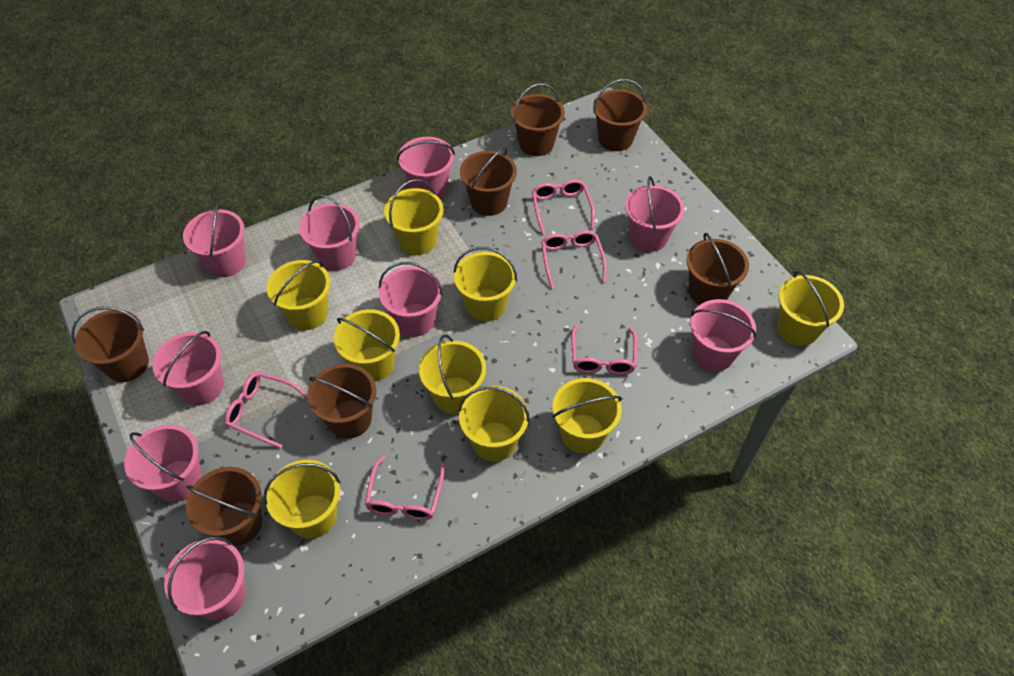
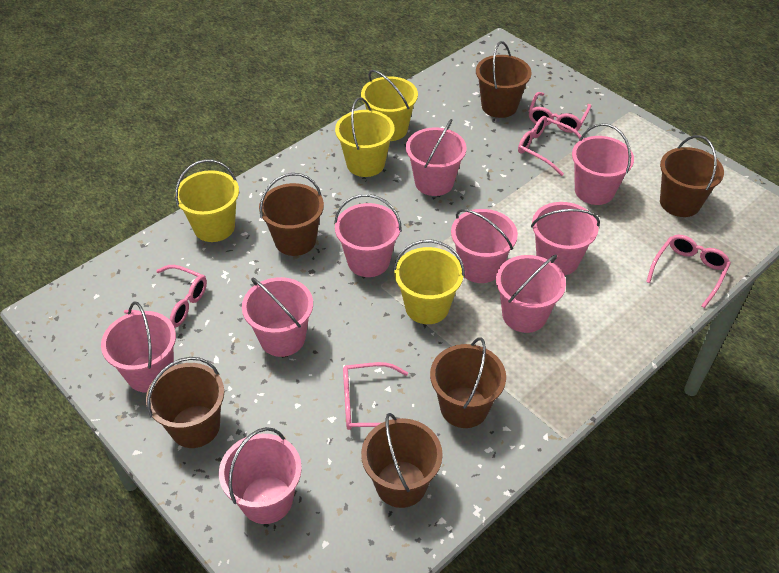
brown bucket: [72,307,149,382] [186,467,262,546] [307,364,376,439] [460,147,517,216] [511,83,565,156] [593,79,647,151] [686,233,749,305] = 7 -> [146,357,224,448] [259,173,324,256] [361,413,443,508] [430,337,506,428] [476,41,532,118] [660,135,724,217] = 6
yellow bucket: [263,460,341,539] [267,260,330,330] [334,309,400,381] [384,179,443,255] [419,335,486,414] [453,247,517,322] [458,386,530,462] [552,378,622,453] [777,271,844,346] = 9 -> [175,159,239,242] [335,97,395,177] [361,70,418,141] [393,240,465,324] = 4

